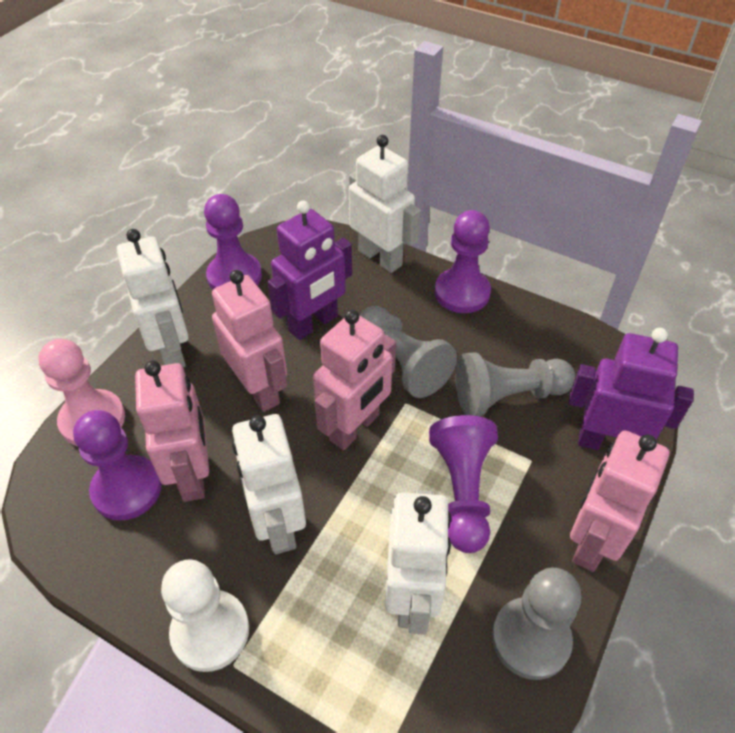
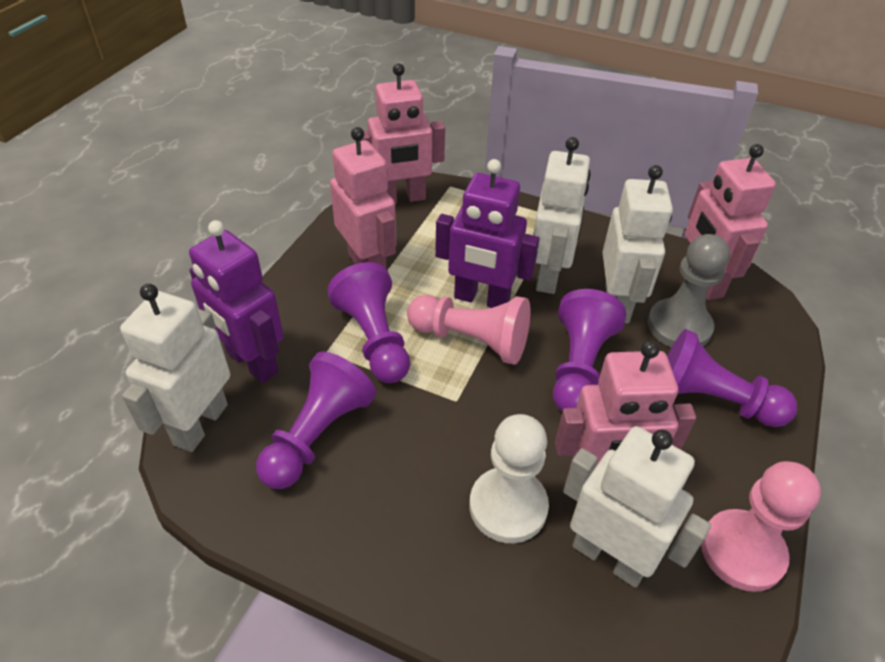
grey pawn: [360,306,457,398] [456,352,575,417] [492,568,582,680] = 3 -> [648,234,730,348] = 1
pink pawn: [39,339,125,446] = 1 -> [407,295,531,365] [701,461,821,592] = 2

